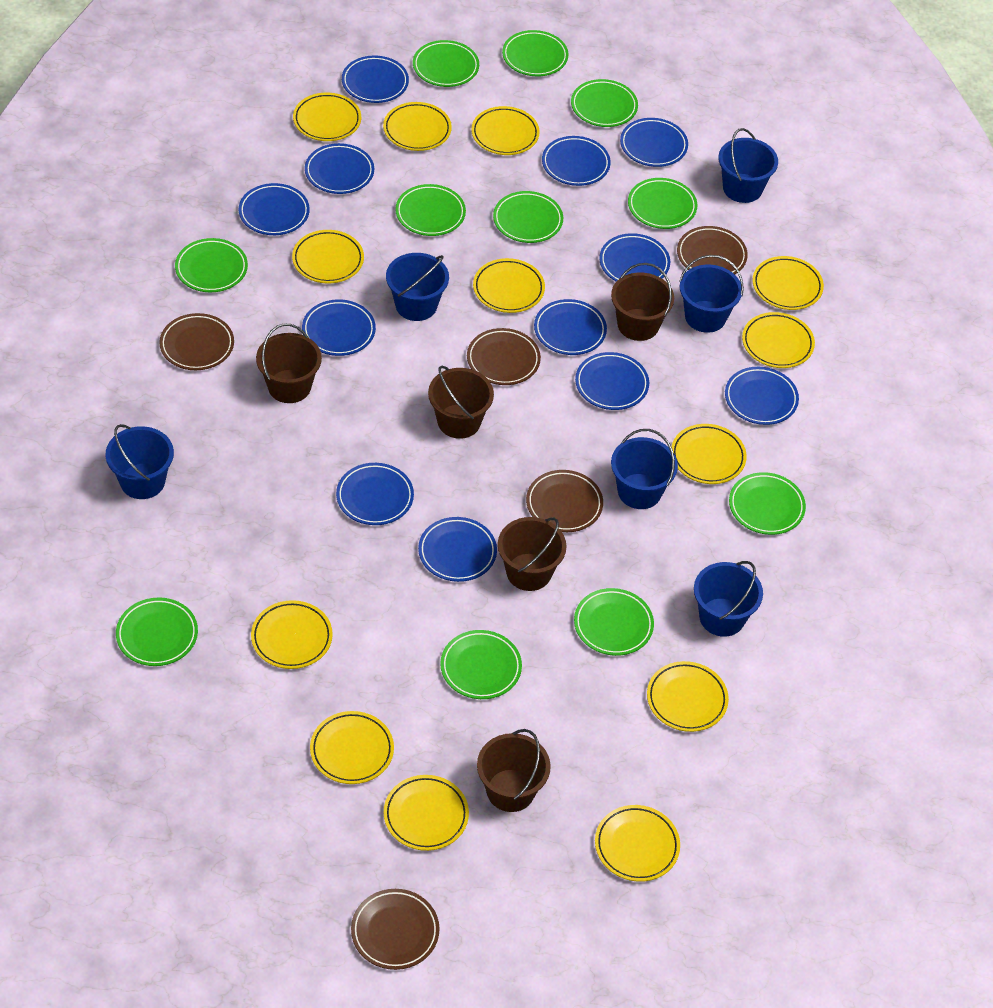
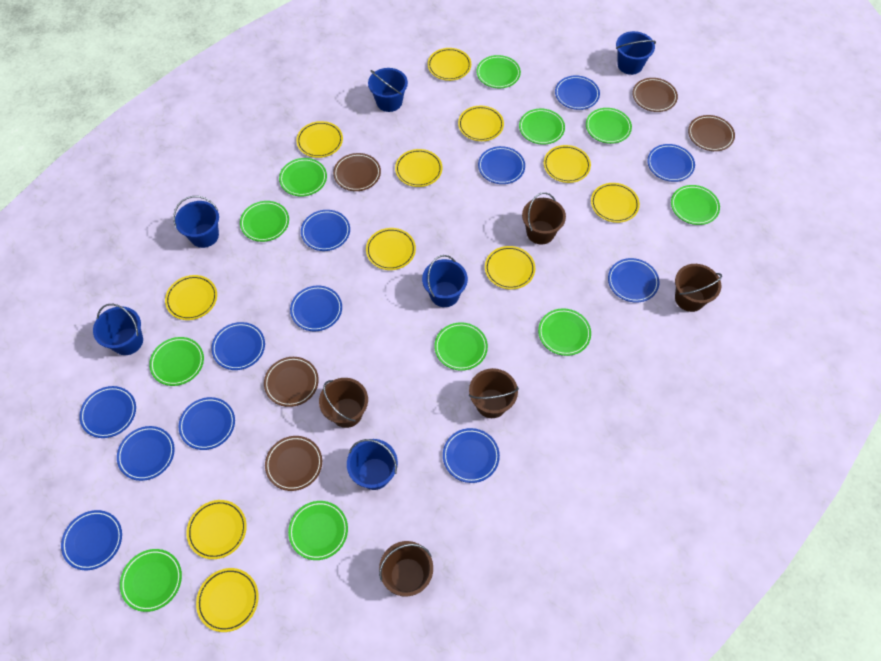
yellow plate: [251,600,333,669] [292,230,364,283] [293,93,361,141] [310,711,394,784] [383,102,452,151] [384,775,469,851] [471,106,540,155] [473,258,545,313] [595,805,680,882] [647,661,729,732] [671,424,747,484] [742,312,815,368] [752,256,824,310] = 13 -> [165,275,217,320] [187,500,247,559] [196,568,259,632] [296,121,343,158] [366,228,416,270] [395,149,442,187] [428,48,471,81] [458,106,504,141] [485,246,535,289] [544,145,591,183] [591,183,640,223] = 11

